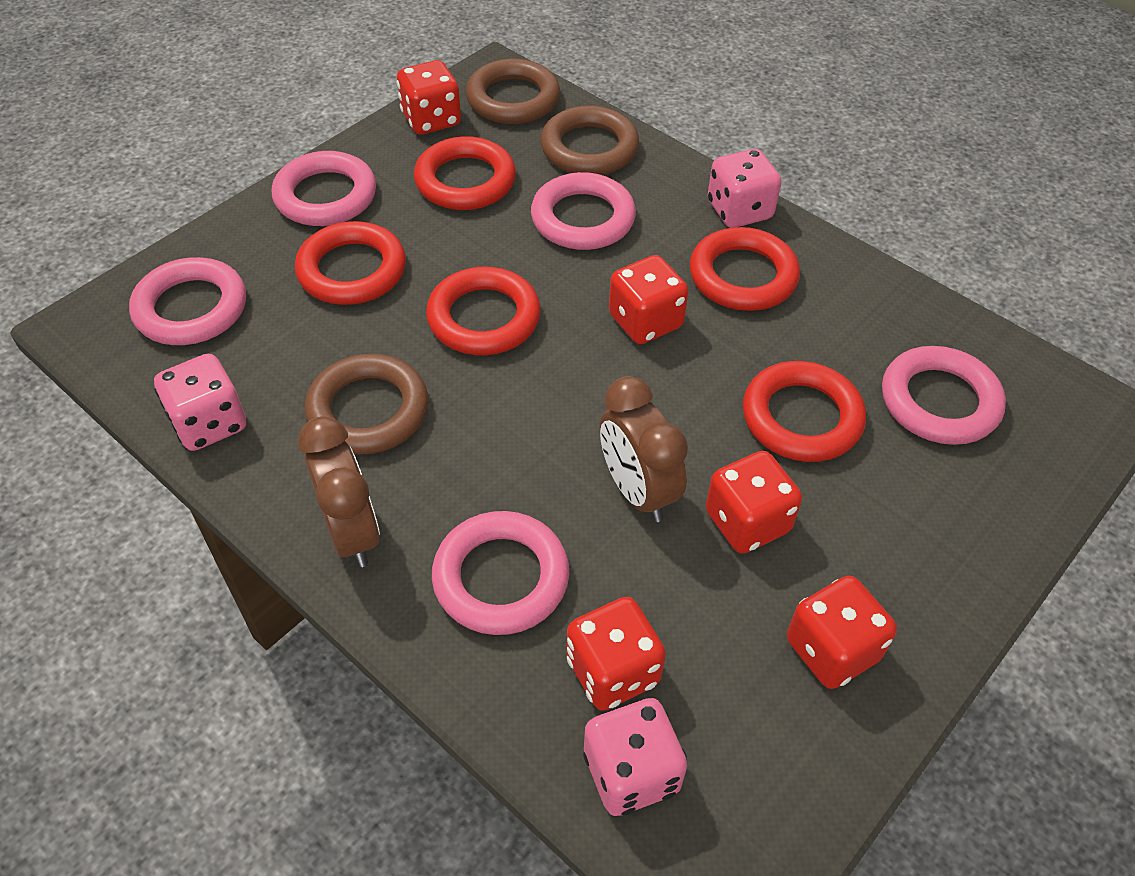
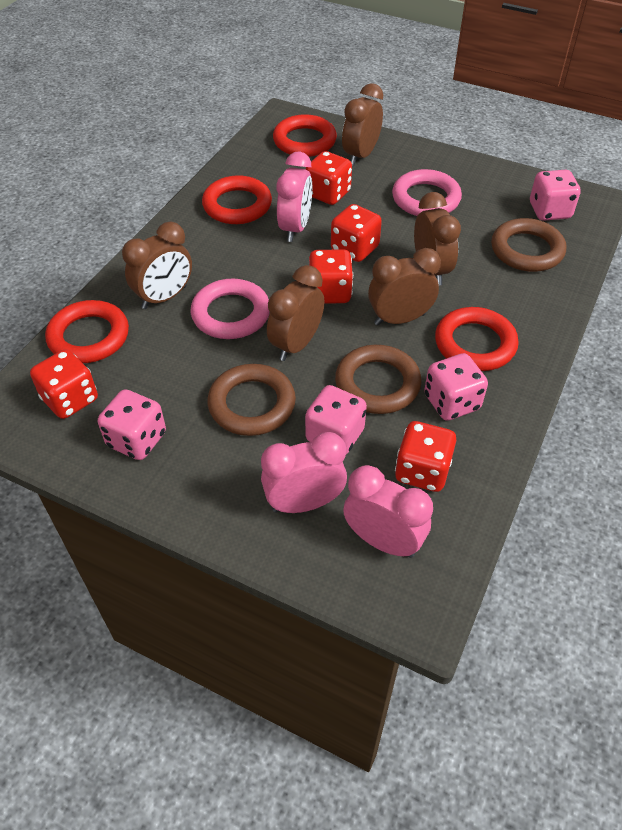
brown clock: [298,416,380,567] [600,376,688,522] = 2 -> [122,222,192,309] [267,265,325,361] [342,83,383,166] [368,248,441,325] [414,192,461,286] = 5
pink clock: none = 0 -> [261,432,347,513] [277,151,312,242] [343,465,433,558] = 3
pink dice: [154,354,246,451] [583,698,687,816] [708,149,781,228] = 3 -> [98,389,166,460] [305,385,367,454] [424,353,488,421] [530,170,581,221] = 4
pink ring: [129,257,246,345] [272,151,376,226] [432,511,569,635] [531,172,636,250] [882,346,1006,445] = 5 -> [191,279,270,339] [392,169,462,216] = 2
red ring: [295,221,406,305] [414,136,516,210] [426,267,541,355] [690,227,800,311] [743,361,866,462] = 5 -> [45,300,129,363] [202,175,272,224] [273,114,337,157] [435,307,519,371] = 4

